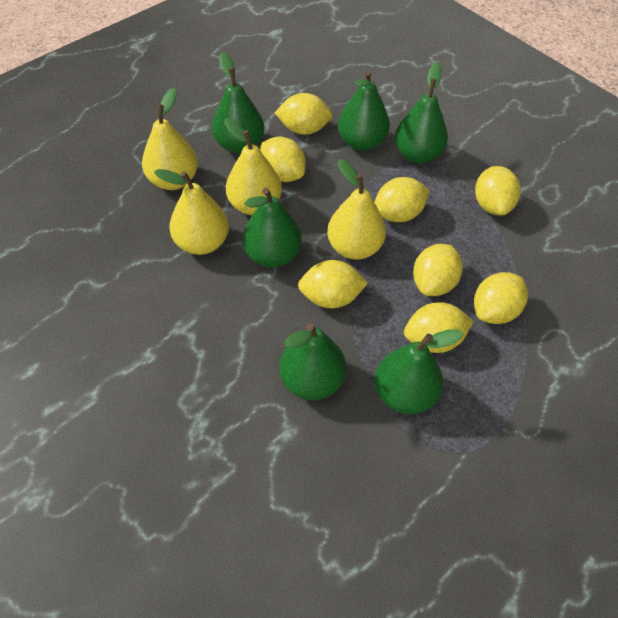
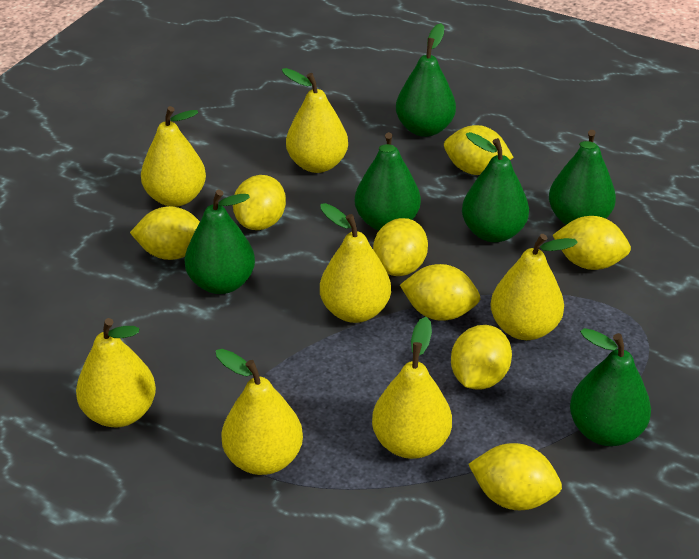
yellow pear: [142,88,198,190] [154,169,229,255] [224,118,282,215] [327,159,386,260] = 4 -> [76,318,156,427] [141,106,206,207] [215,349,303,475] [282,68,348,173] [320,203,391,323] [372,317,452,459] [490,234,578,340] = 7

